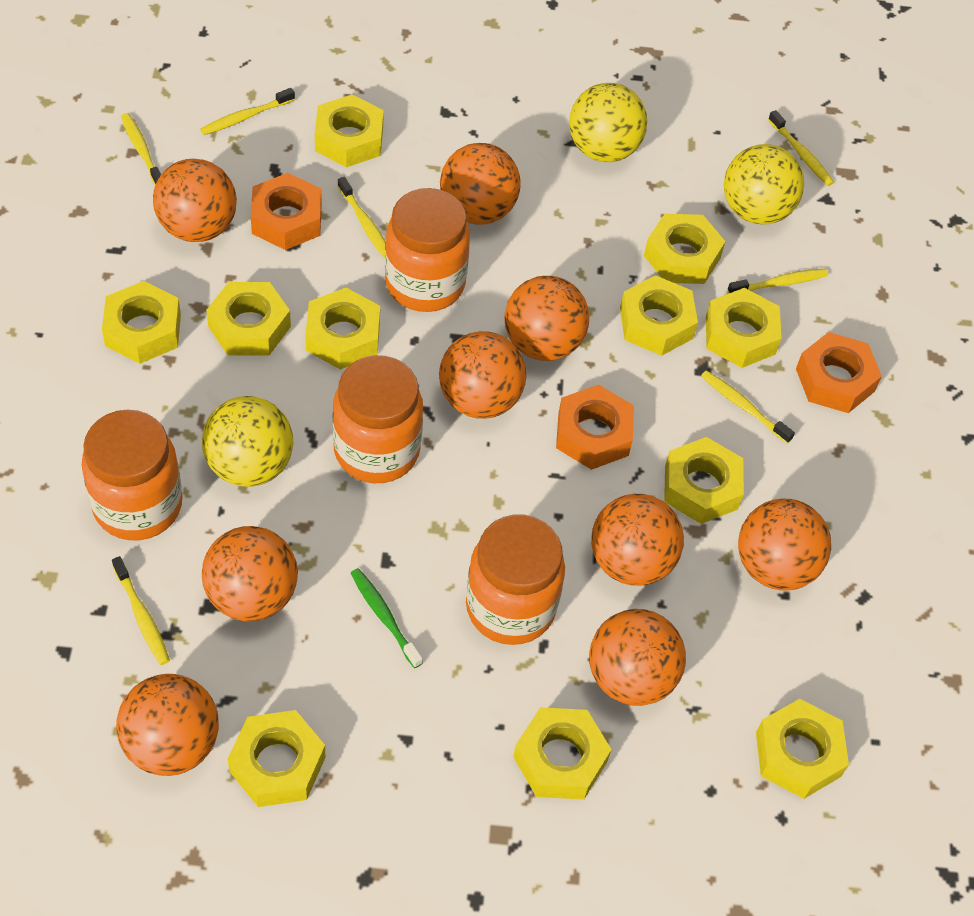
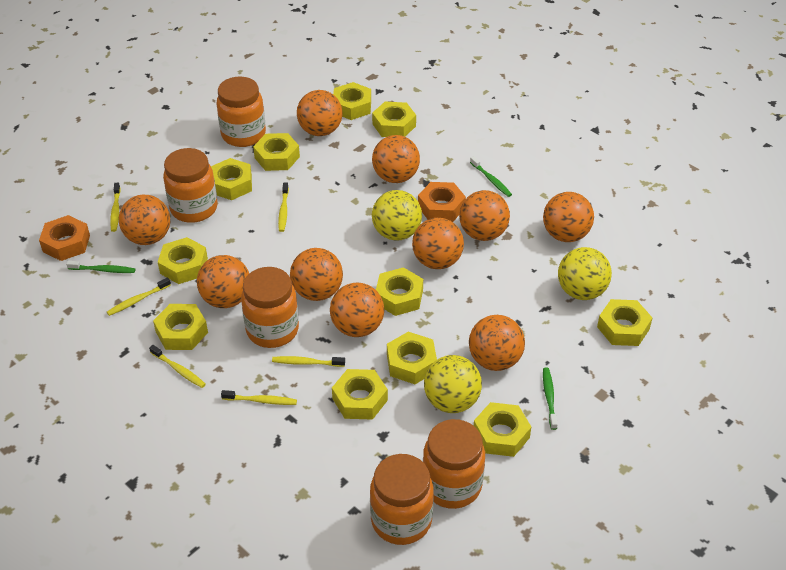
green toothbrush: [351,568,423,668] = 1 -> [66,261,135,273] [470,156,512,197] [543,367,558,430] = 3
orange ball: [116,674,219,776] [153,159,237,242] [202,526,298,621] [439,331,526,419] [440,143,521,224] [504,276,589,361] [589,609,686,706] [591,494,684,586] [738,499,831,591] = 9 -> [119,195,170,245] [197,255,249,308] [290,248,343,301] [297,90,343,136] [330,283,384,337] [372,135,420,183] [412,218,464,269] [459,190,510,241] [469,315,525,371] [543,192,594,242] = 10
orange jar: [82,410,182,540] [332,355,423,483] [385,188,470,312] [466,515,565,645] = 4 -> [163,148,218,223] [217,76,266,147] [241,267,299,348] [370,454,434,545] [423,419,485,509] = 5
orange nut: [251,173,322,250] [556,385,634,470] [796,332,882,413] = 3 -> [39,215,90,261] [418,182,466,222] = 2
yellow toothbrush: [112,556,170,665] [121,113,161,185] [200,88,295,135] [338,177,386,259] [701,370,795,444] [728,268,828,293] [768,110,834,186] = 7 -> [107,277,171,316] [110,183,121,232] [149,345,206,388] [221,390,297,405] [272,356,345,367] [278,183,289,232] = 6

